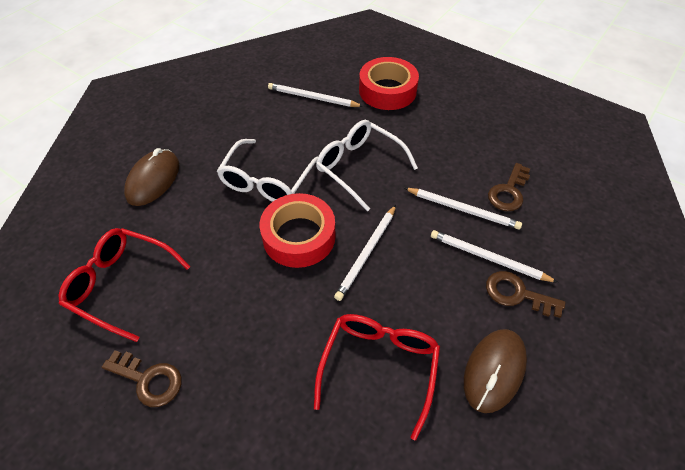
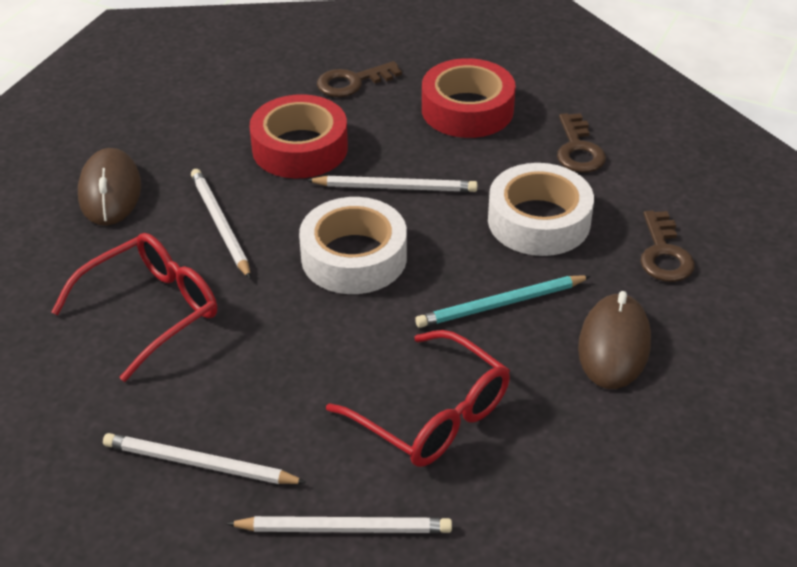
turquoise pencil: none = 0 -> [415,275,591,328] = 1
white glasses: [217,139,318,202] [316,120,418,211] = 2 -> none = 0
white tape: none = 0 -> [299,197,407,294] [488,163,594,256] = 2

